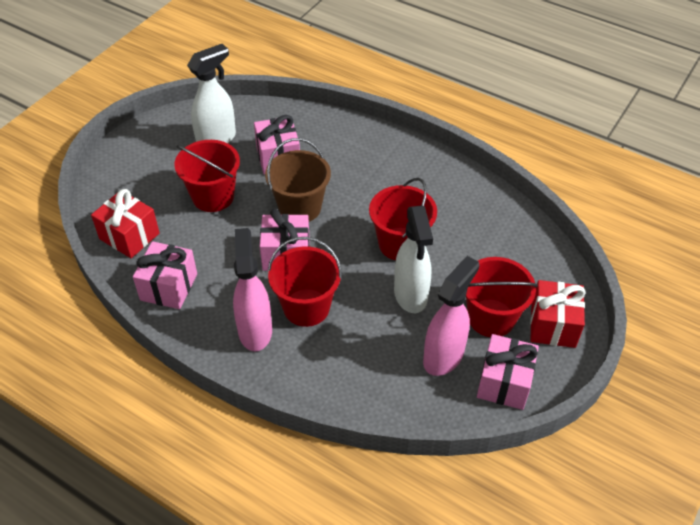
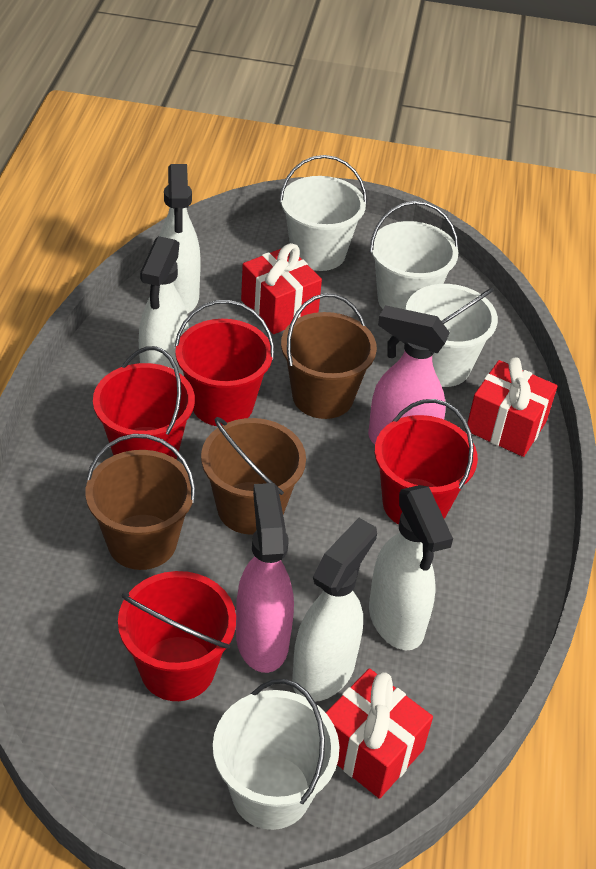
brown bucket: [265,138,331,222] = 1 -> [85,434,195,570] [201,417,306,535] [281,293,377,419] = 3
pink gift: [133,241,197,309] [254,115,300,175] [260,209,310,271] [477,334,539,410] = 4 -> none = 0
red gift: [91,189,160,258] [530,280,586,348] = 2 -> [241,243,322,334] [326,668,433,799] [468,357,557,457] = 3
white bucket: none = 0 -> [213,679,339,830] [279,155,367,271] [370,201,459,309] [405,284,498,387] = 4
white spray bottle: [187,44,236,143] [394,205,433,313] = 2 -> [139,236,189,376] [159,164,201,314] [292,518,377,702] [369,485,453,650] = 4

